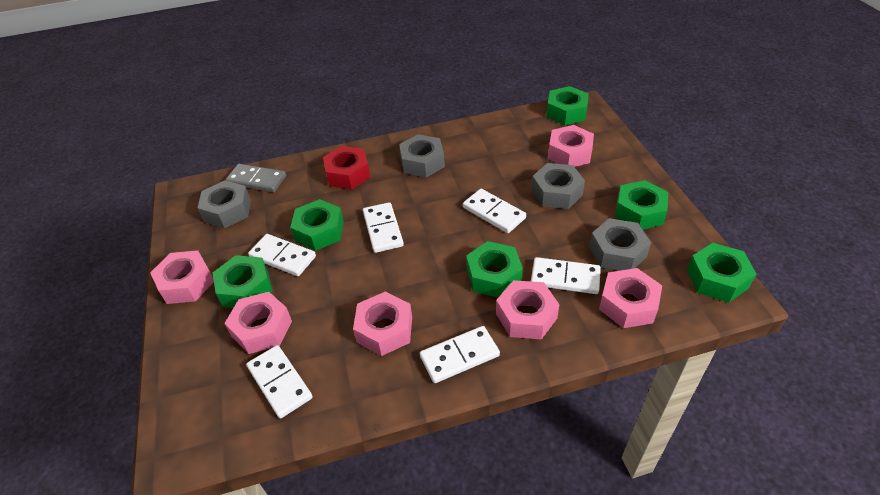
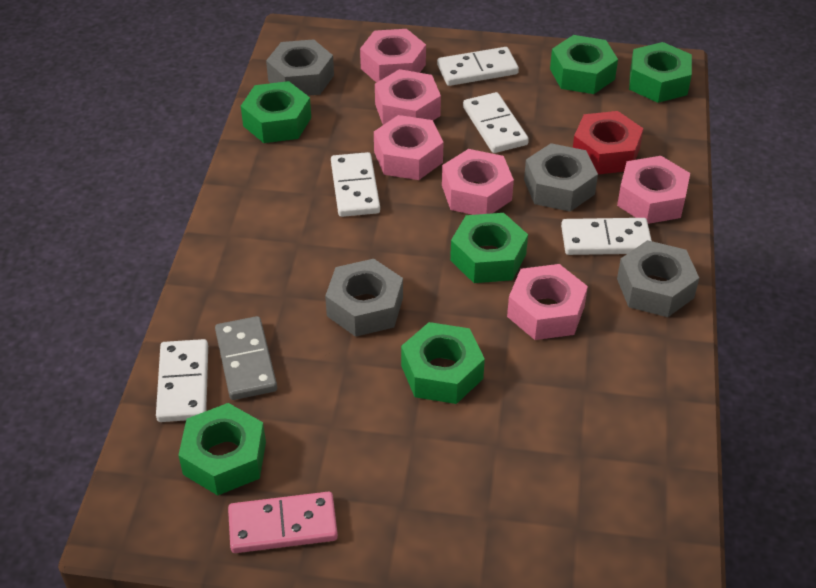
pink domino: none = 0 -> [228,492,338,553] = 1
white domino: [246,345,313,418] [248,234,316,276] [363,202,404,253] [420,326,500,383] [463,189,526,233] [531,257,601,294] = 6 -> [156,339,208,422] [331,152,380,217] [437,47,519,86] [463,92,529,153] [561,218,652,255] = 5

